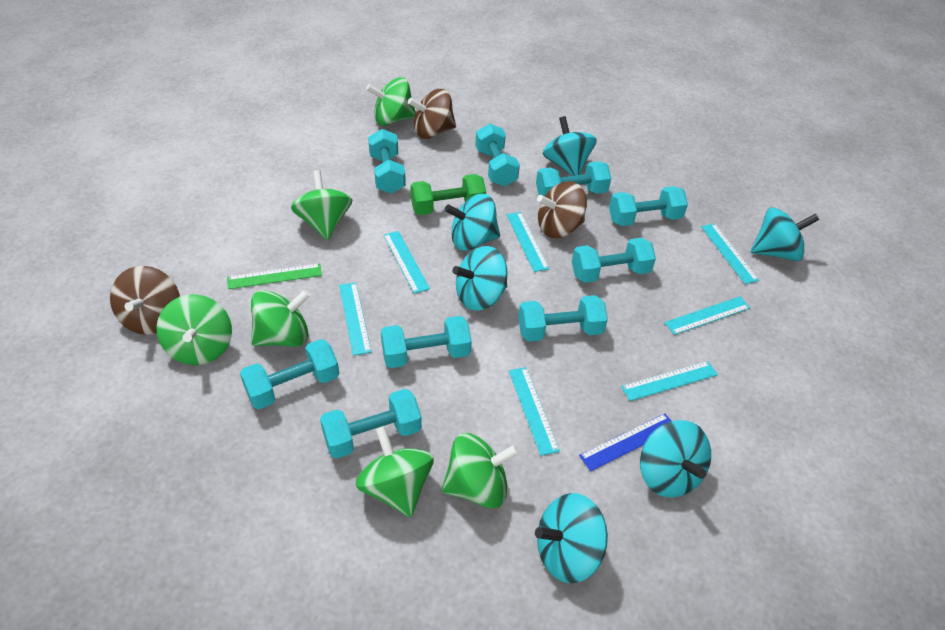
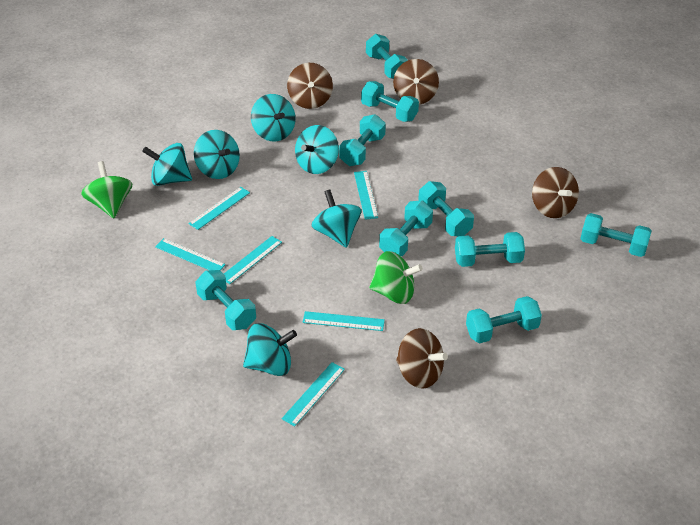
blue ruler: [579,413,671,471] = 1 -> none = 0
brown spinning top: [110,266,180,335] [408,89,456,139] [537,181,587,238] = 3 -> [287,63,333,109] [393,59,439,105] [396,328,448,389] [532,167,579,218] = 4
green dumbbell: [410,174,486,215] = 1 -> none = 0
green ruler: [227,263,322,289] = 1 -> none = 0
green spinning top: [156,295,232,365] [251,290,310,347] [291,170,352,240] [355,426,434,517] [366,77,416,126] [442,433,520,508] = 6 -> [81,161,133,218] [369,251,423,304] = 2
turquoise ruler: [339,282,371,356] [383,231,430,294] [507,212,550,272] [509,367,560,456] [621,361,718,401] [664,296,750,335] [701,223,759,284] = 7 -> [155,238,226,270] [188,187,250,230] [224,236,282,284] [282,362,345,427] [303,311,385,331] [354,171,378,220] = 6

